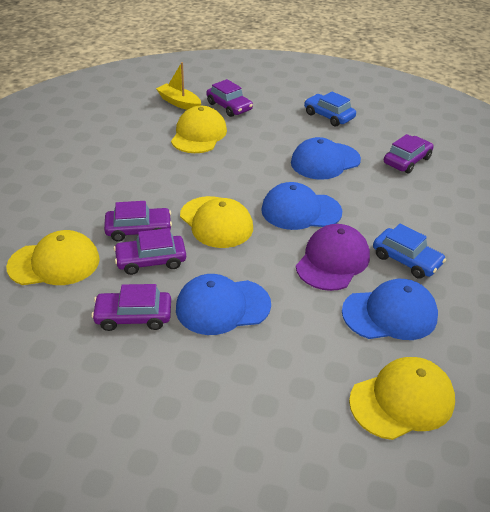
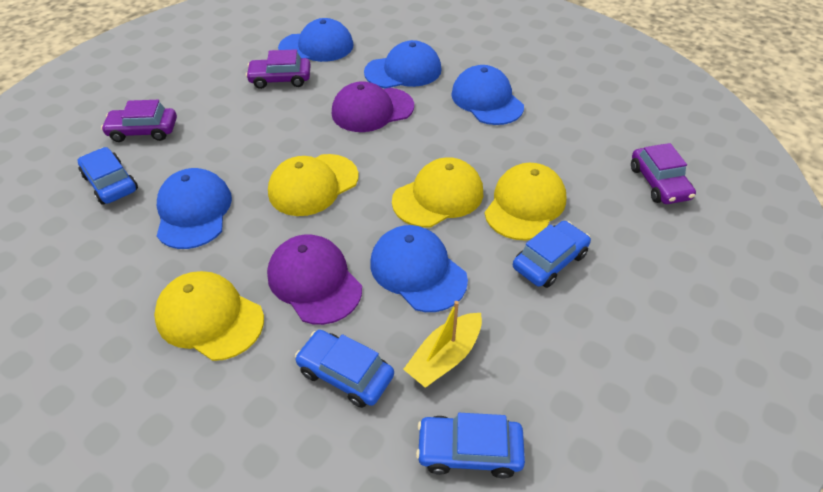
blue cap: [176,274,271,335] [261,182,343,230] [291,137,361,180] [342,279,438,340] = 4 -> [157,168,232,249] [278,18,353,62] [364,40,441,89] [370,225,468,312] [451,65,524,125] = 5
blue car: [304,91,356,127] [373,224,446,279] = 2 -> [77,147,138,205] [295,330,394,408] [416,413,525,479] [513,221,591,288] = 4
purple cap: [296,224,370,291] = 1 -> [267,234,362,325] [332,81,414,132] = 2
purple car: [91,284,171,331] [104,201,172,242] [114,228,186,275] [206,79,253,117] [384,134,434,174] = 5 -> [101,100,177,142] [246,49,311,89] [631,143,696,204] = 3

